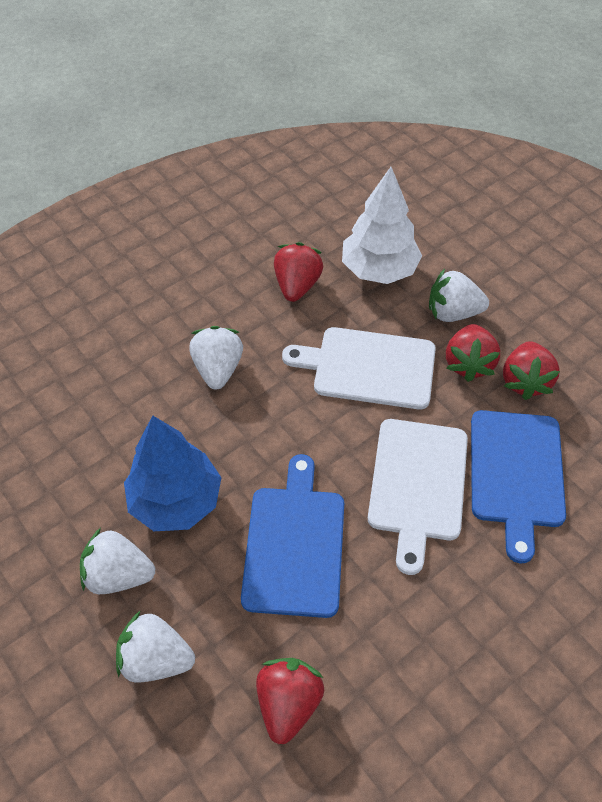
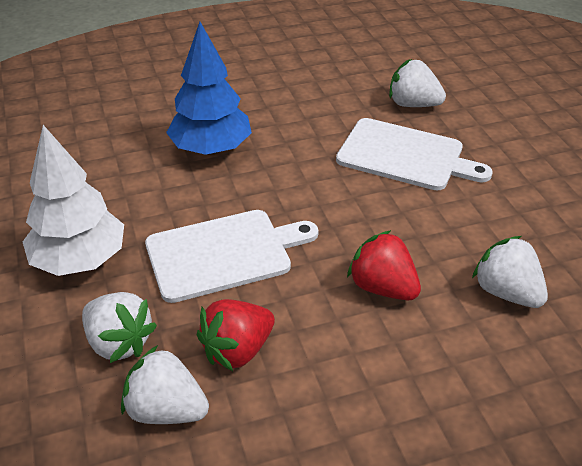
blue cutting board: [241,454,344,618] [471,410,566,563] = 2 -> none = 0
red strawberry: [256,658,324,744] [274,242,323,302] [446,324,500,382] [503,341,560,400] = 4 -> [197,299,275,371] [347,230,421,300] = 2

